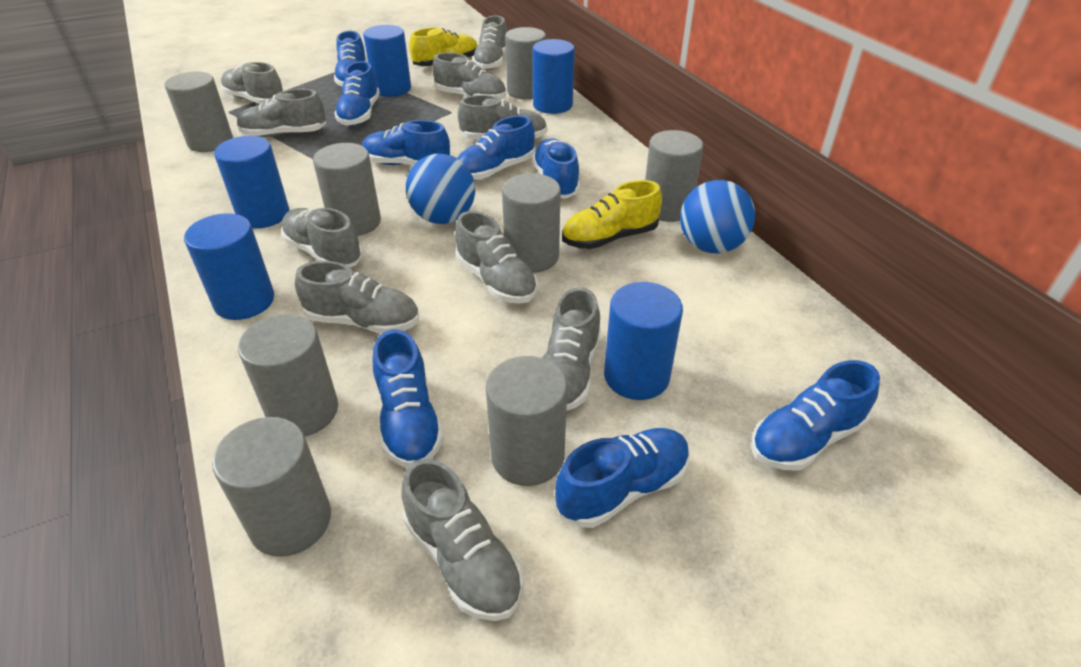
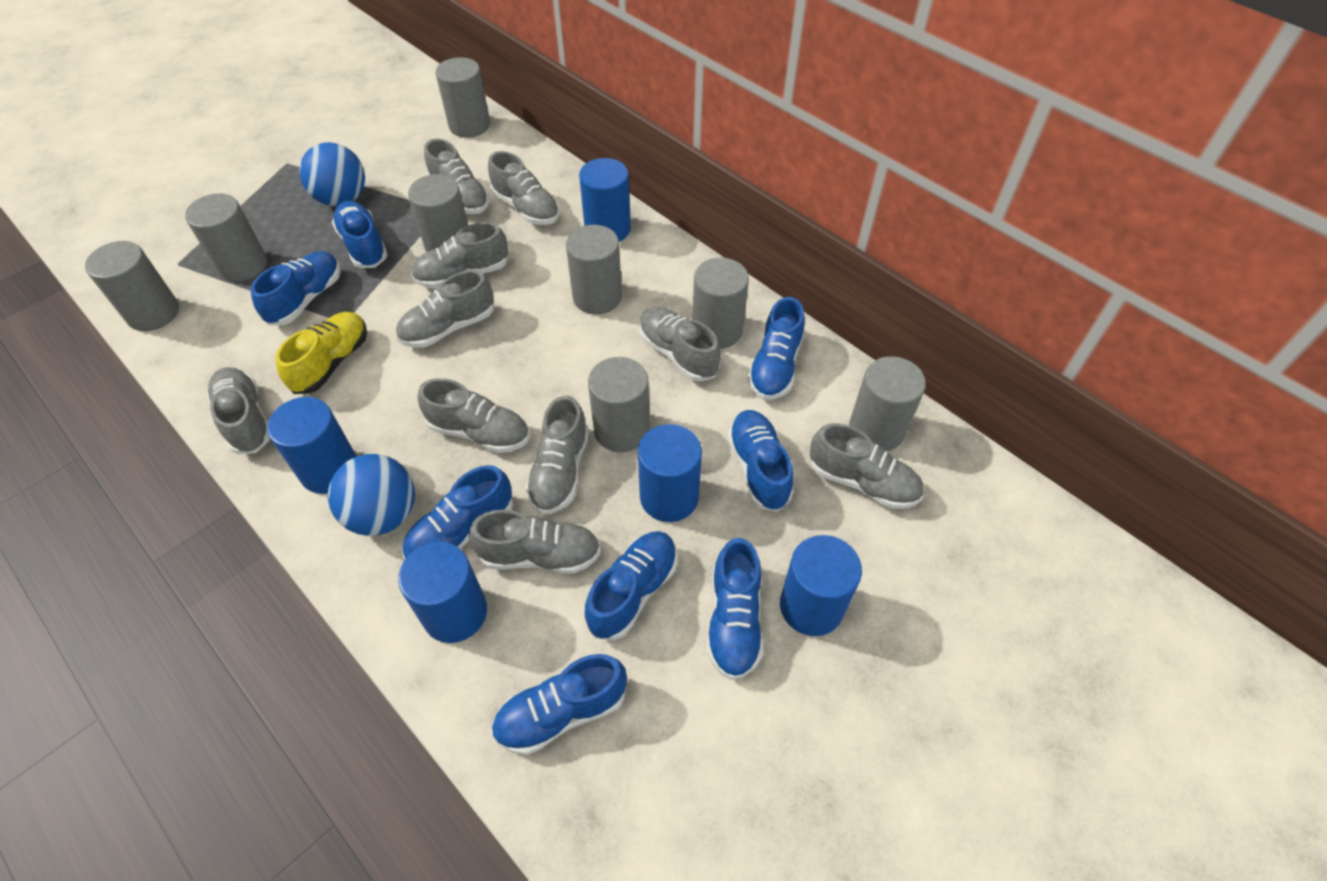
yellow shoe: [409,27,478,66] [562,180,662,249] = 2 -> [275,312,367,394] = 1

